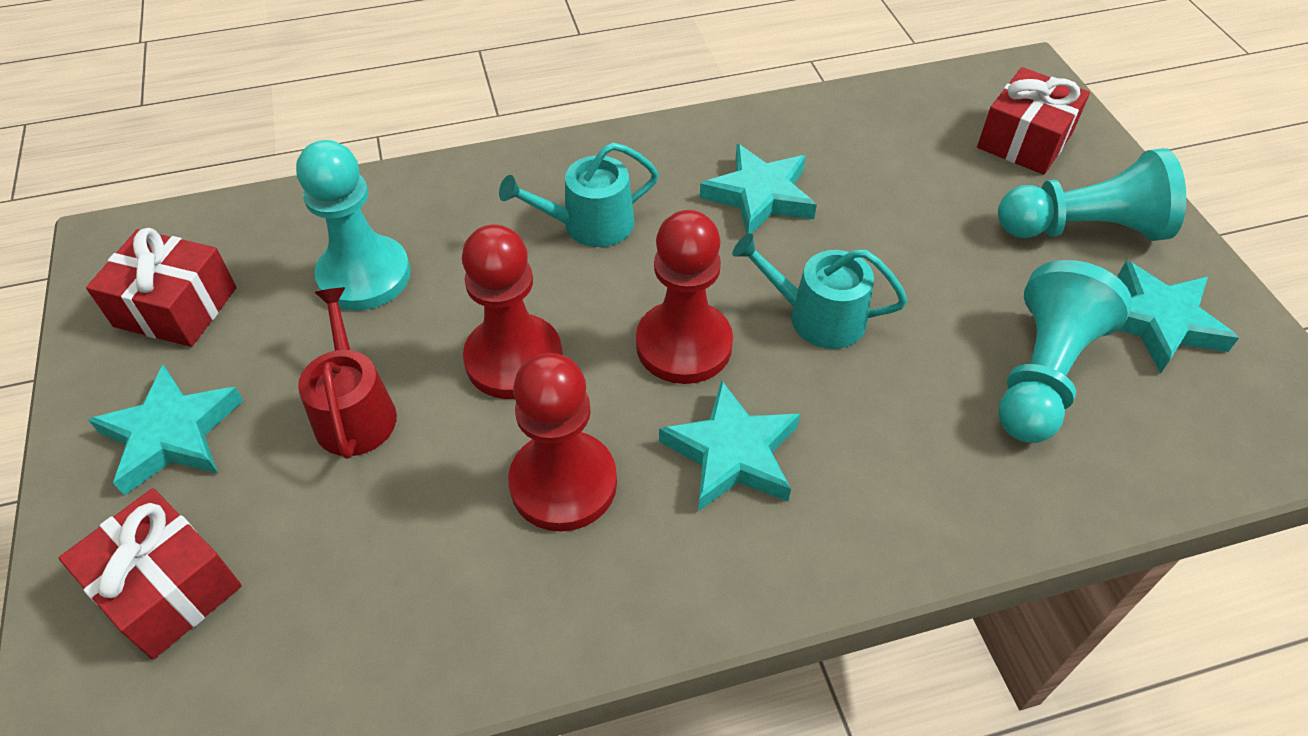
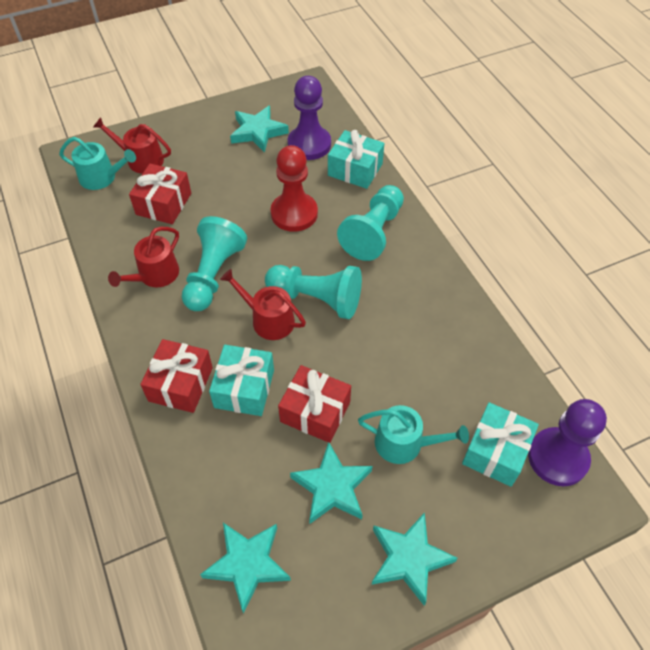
purple pawn: none = 0 -> [288,76,331,160] [528,399,607,486] = 2
red pawn: [462,225,563,399] [508,353,617,532] [636,210,733,384] = 3 -> [270,145,318,232] = 1
red watering can: [298,287,397,459] = 1 -> [93,117,171,174] [108,227,179,287] [220,269,306,340] = 3
turquoise gift: none = 0 -> [209,345,274,416] [328,130,384,189] [462,402,539,487] = 3

